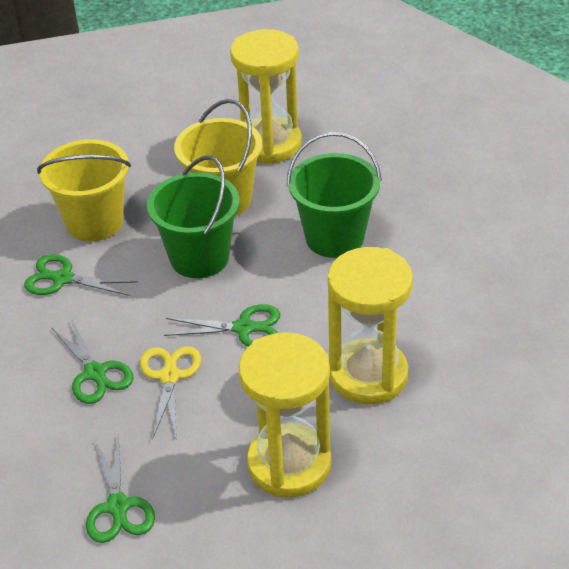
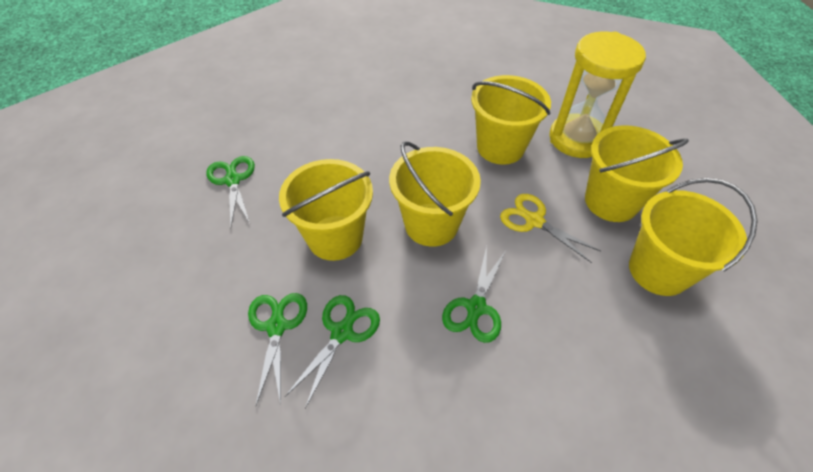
green bucket: [147,155,240,278] [287,132,382,258] = 2 -> none = 0
yellow bucket: [37,139,131,242] [174,99,262,217] = 2 -> [279,159,373,261] [389,141,481,247] [471,75,551,165] [585,125,689,222] [629,178,758,296] = 5
yellow hourglass: [230,29,302,164] [239,332,331,498] [328,247,413,404] = 3 -> [549,32,646,158] = 1

